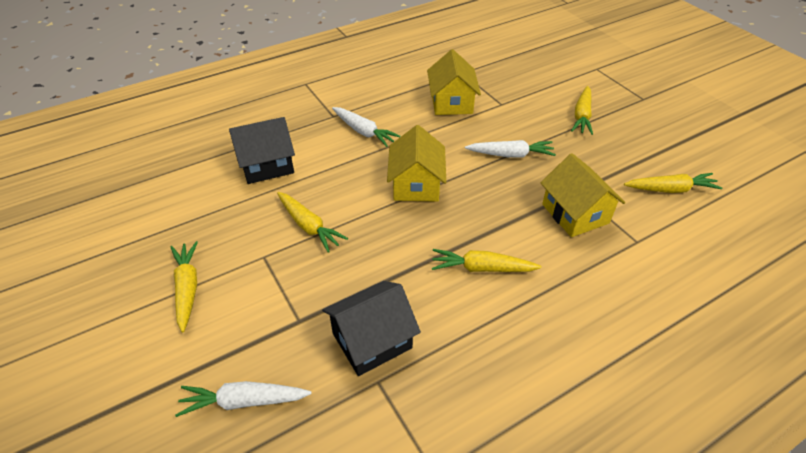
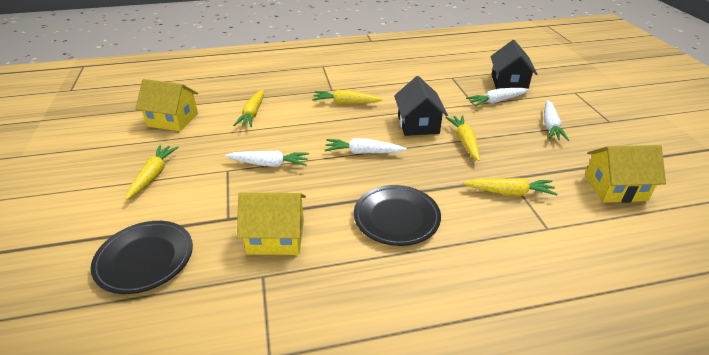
black plate: none = 0 -> [91,221,193,294] [354,185,441,246] = 2
white carrot: [175,381,312,417] [332,107,401,147] [465,140,556,158] = 3 -> [225,151,309,167] [325,138,407,154] [466,88,529,107] [544,100,569,141] = 4

